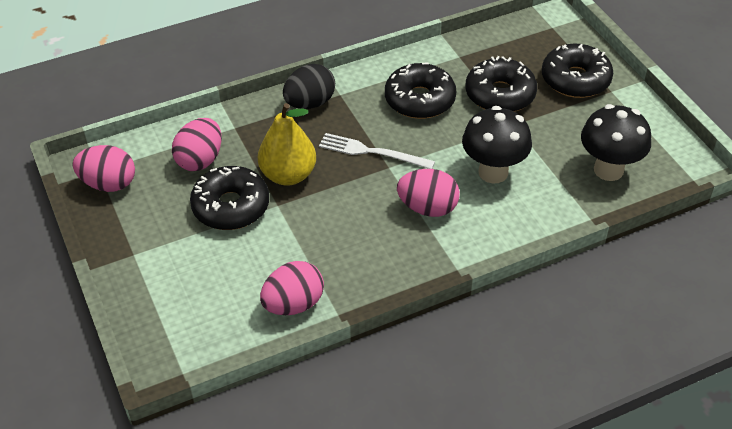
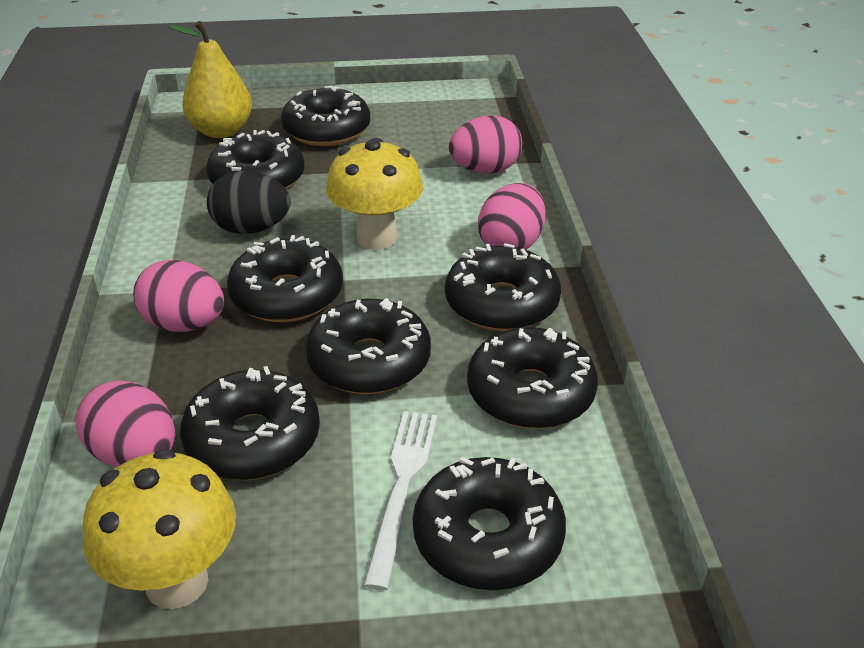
black donut: [190,166,269,230] [385,62,456,119] [465,56,537,112] [542,44,613,98] = 4 -> [180,366,320,480] [206,130,305,190] [227,235,343,322] [281,86,370,146] [305,298,431,394] [413,457,566,590] [445,243,561,331] [467,327,598,429] = 8
black mushroom: [462,106,532,183] [581,104,651,181] = 2 -> none = 0
yellow mushroom: none = 0 -> [83,449,236,609] [326,138,423,250] = 2

